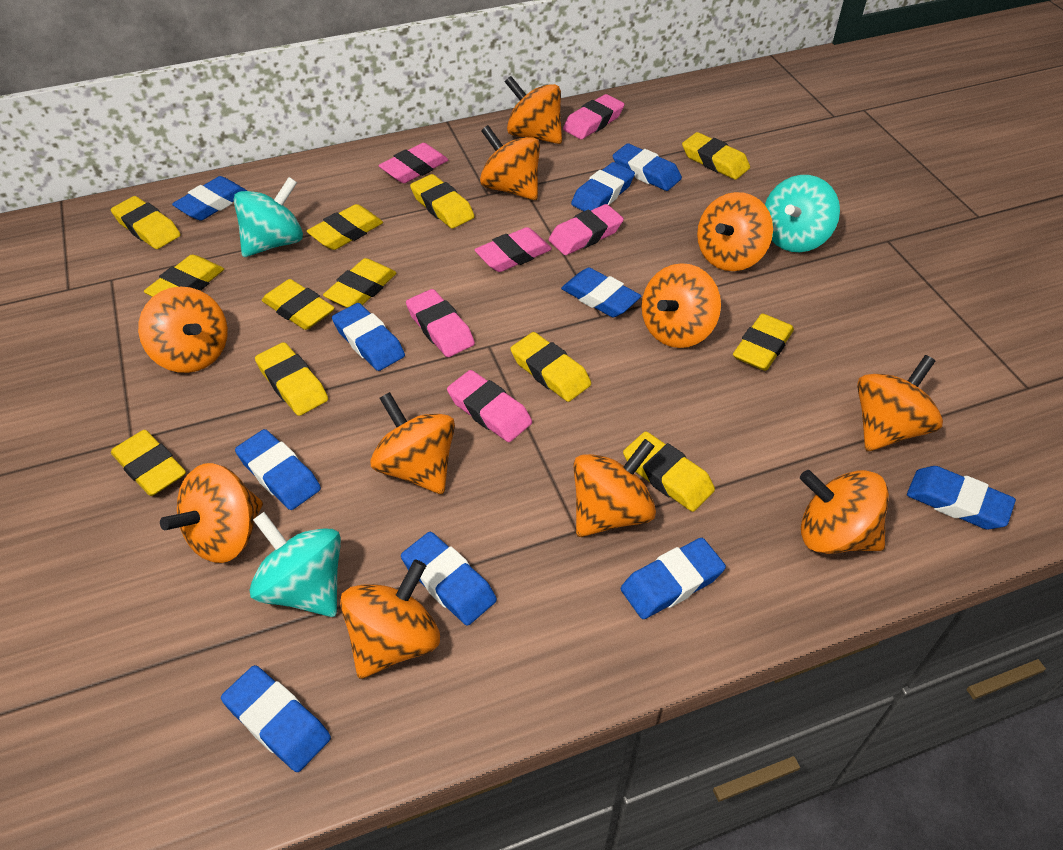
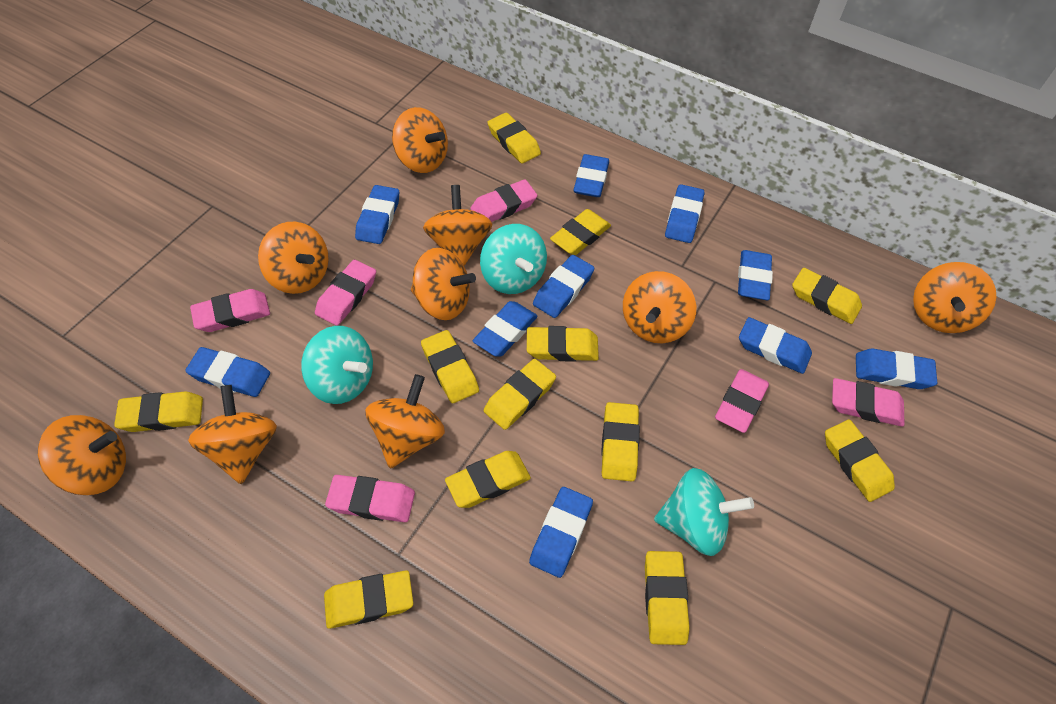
orange spinning top: [138,287,228,373] [160,463,263,563] [340,559,440,679] [370,392,455,494] [480,125,540,200] [505,76,562,144] [573,439,656,537] [641,263,721,348] [697,192,773,271] [800,470,889,554] [857,355,943,451] = 11 -> [38,415,126,495] [188,385,277,484] [258,222,329,294] [365,374,445,468] [392,107,448,173] [411,248,476,320] [423,185,492,266] [623,271,696,343] [913,262,996,333] = 9

